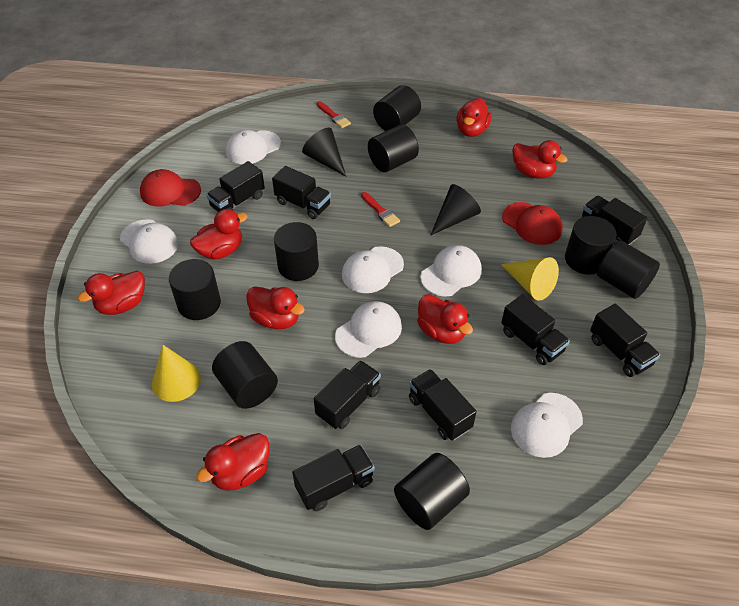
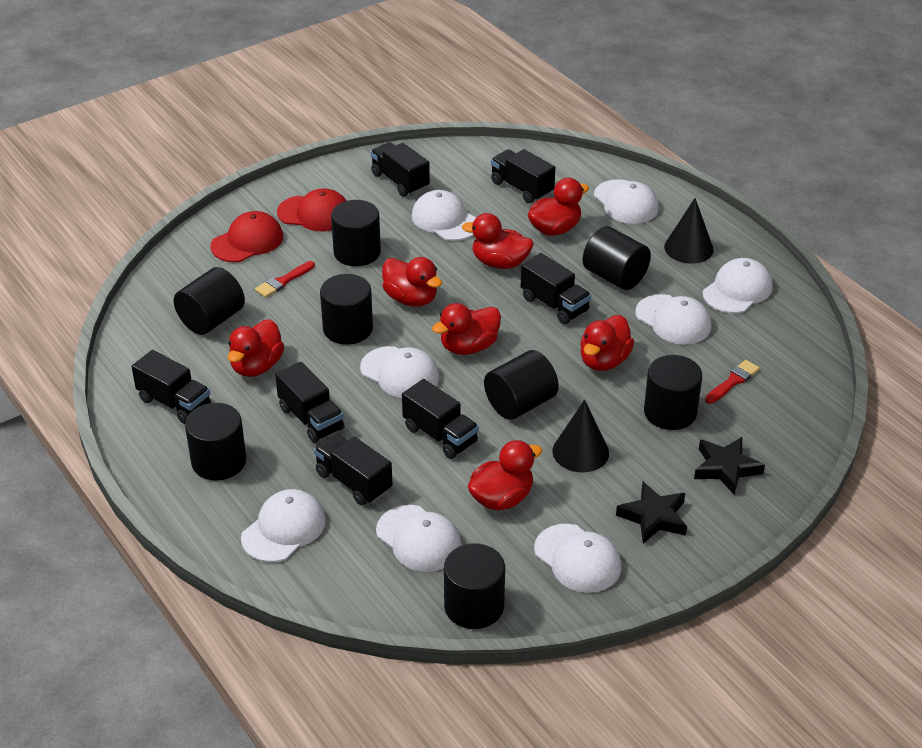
black star: none = 0 -> [616,482,687,544] [694,437,765,495] = 2
black truck: [206,161,265,212] [272,166,331,219] [292,445,375,512] [314,360,381,429] [409,369,477,440] [501,294,570,365] [582,196,647,245] [590,304,660,377] = 8 -> [131,350,211,424] [275,362,345,443] [314,434,393,505] [371,142,430,197] [402,379,479,459] [491,149,555,203] [521,253,591,324] = 7
white cap: [120,219,178,264] [226,130,281,164] [335,301,402,358] [342,246,404,293] [420,245,482,297] [511,393,583,458] = 6 -> [241,489,326,562] [360,346,439,398] [376,505,461,572] [412,190,476,241] [534,524,621,593] [594,179,659,224] [636,294,711,345] [703,258,773,313] = 8
yellow cone: [152,345,201,402] [501,257,559,301] = 2 -> none = 0

